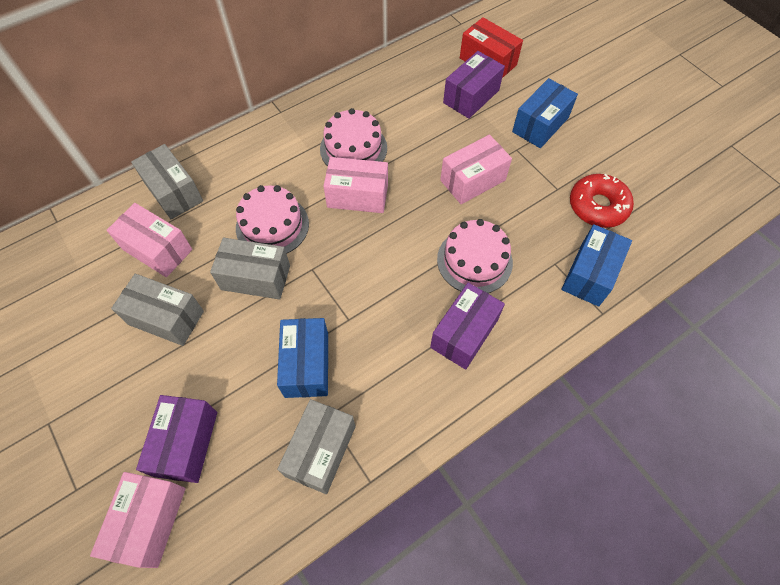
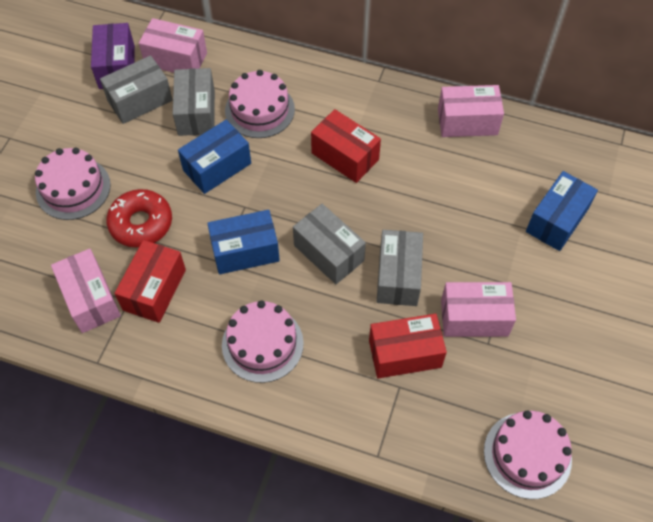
pink cake: [236,185,309,254] [320,108,387,166] [437,219,513,293] = 3 -> [35,148,111,220] [222,301,304,383] [225,70,295,138] [484,411,572,499] = 4
purple box: [136,395,217,483] [430,283,505,370] [443,51,505,118] = 3 -> [91,23,135,89] = 1
red box: [460,17,523,78] = 1 -> [114,240,186,323] [311,109,381,183] [369,313,447,378] = 3

